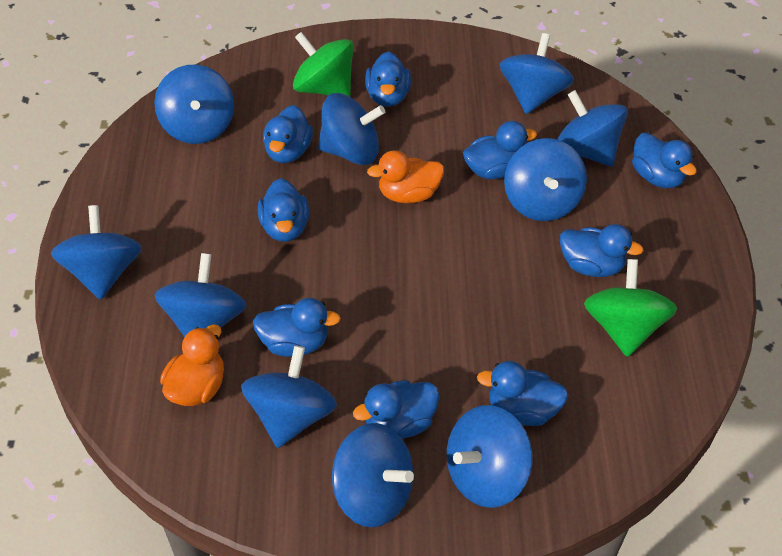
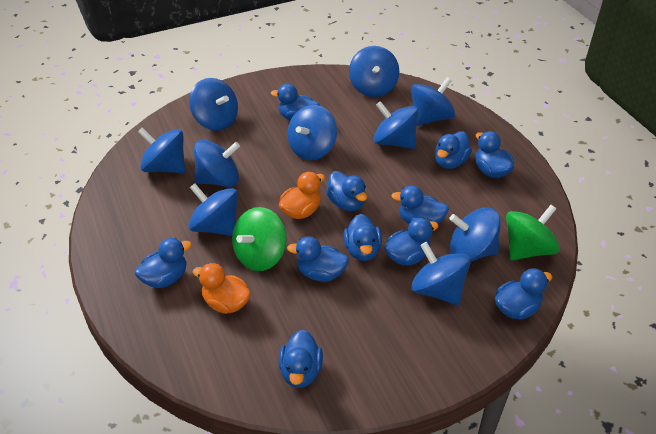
blue duck: [253,298,341,357] [258,178,309,242] [263,105,313,163] [353,380,440,439] [365,51,411,107] [463,121,537,179] [477,361,568,426] [560,224,643,277] [632,133,697,188] = 9 -> [134,238,192,288] [271,84,319,121] [278,330,323,388] [287,236,349,282] [326,171,367,211] [343,214,382,261] [384,218,439,266] [391,185,449,224] [435,132,472,169] [475,131,514,178] [495,268,552,320] = 11

